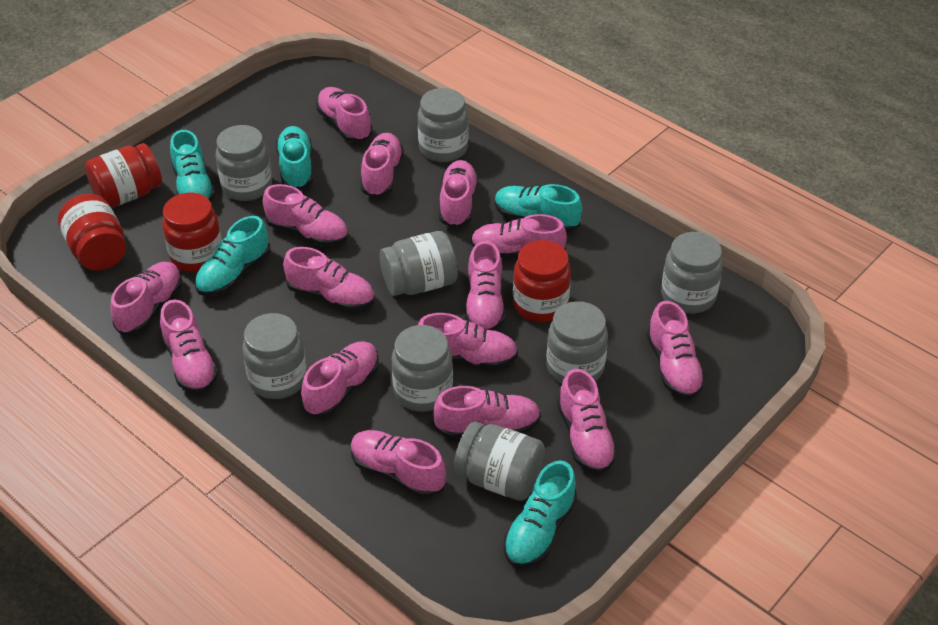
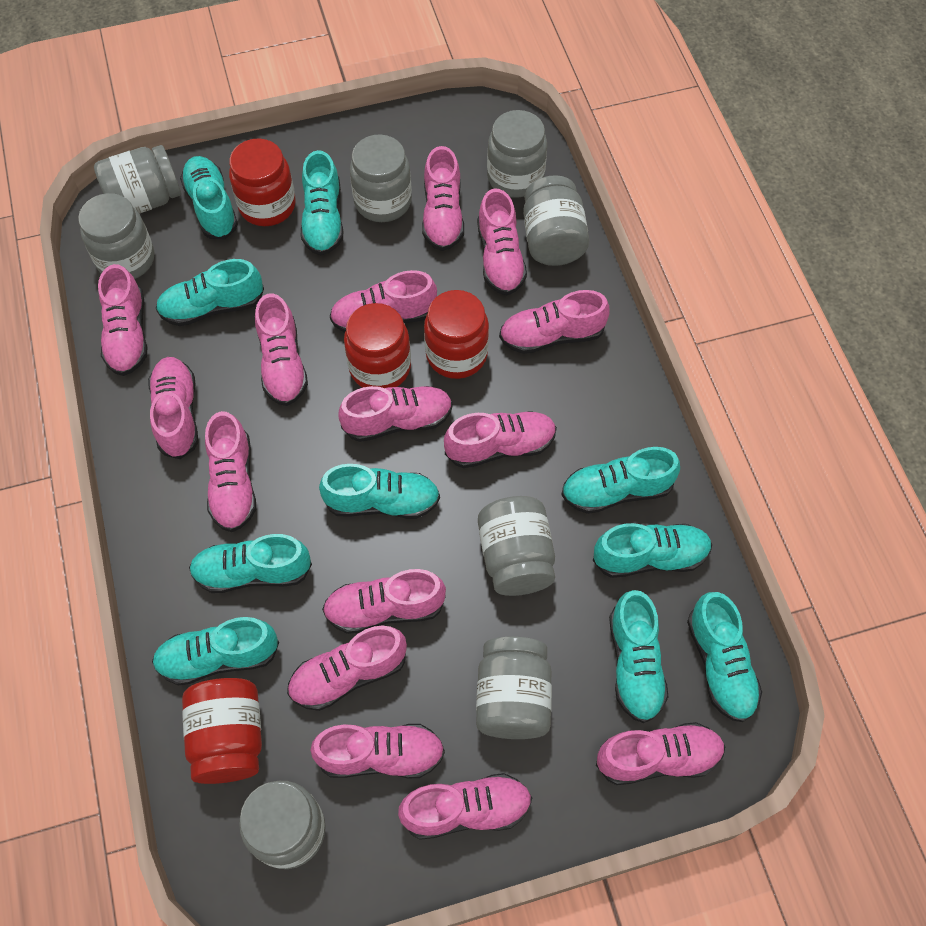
turquoise shoe: [170,130,215,202] [195,216,271,296] [276,126,313,190] [495,184,582,232] [504,460,577,568] = 5 -> [152,617,279,685] [156,259,264,326] [180,156,238,239] [189,534,312,593] [301,150,343,255] [319,464,440,519] [561,447,680,514] [593,523,712,578] [609,590,669,723] [687,592,762,722] = 10

